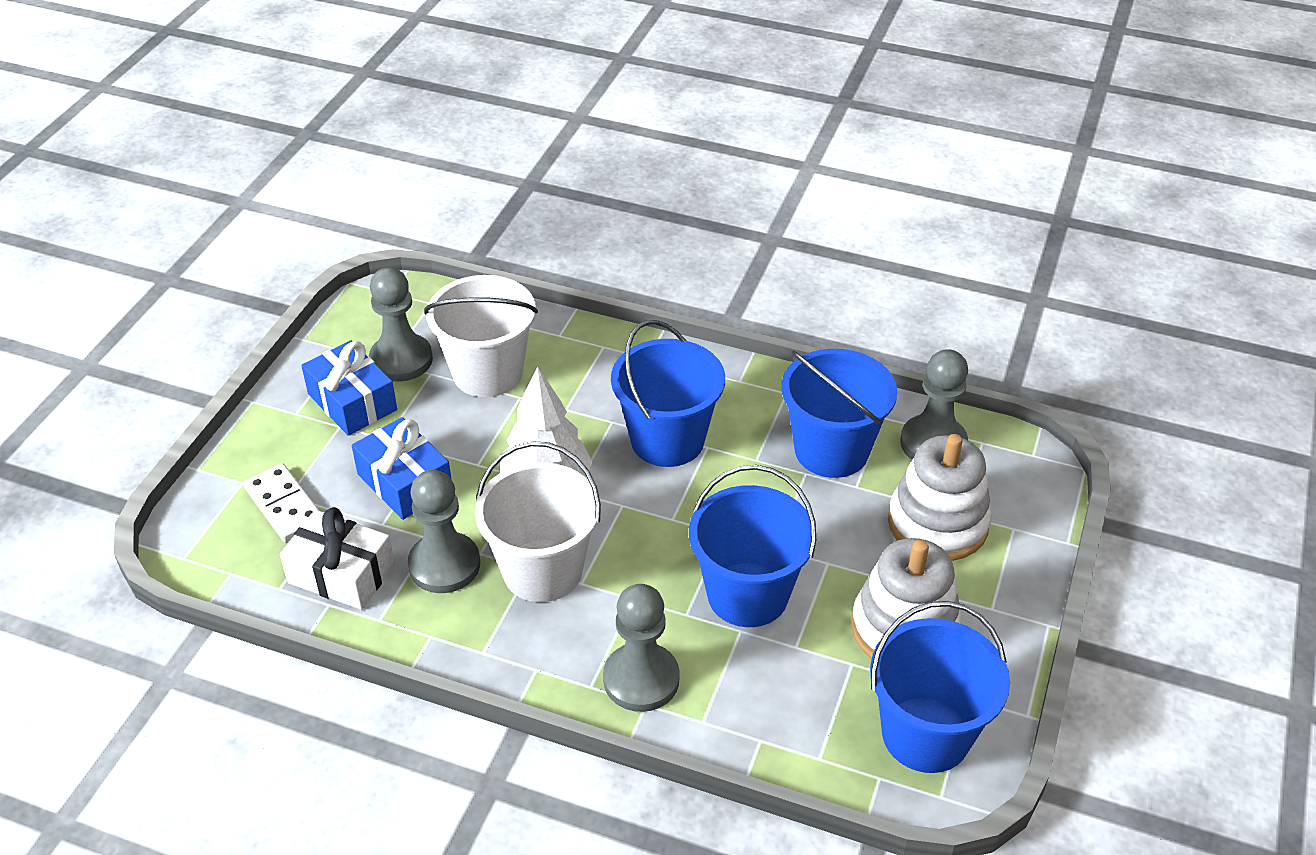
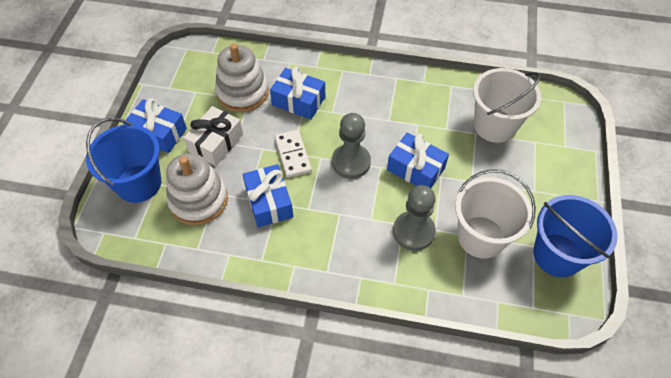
blue bucket: [611,320,725,467] [689,465,816,627] [781,349,897,478] [870,601,1010,773] = 4 -> [86,118,161,203] [533,195,618,277] = 2
blue gift: [301,340,397,436] [352,417,451,520] = 2 -> [123,98,187,153] [243,164,293,227] [270,66,325,119] [387,132,449,188] = 4
grey pawn: [369,267,433,382] [408,470,480,593] [603,584,680,712] [900,349,968,460] = 4 -> [332,113,371,179] [393,185,436,251] = 2
white tree: [500,366,593,477] = 1 -> none = 0

